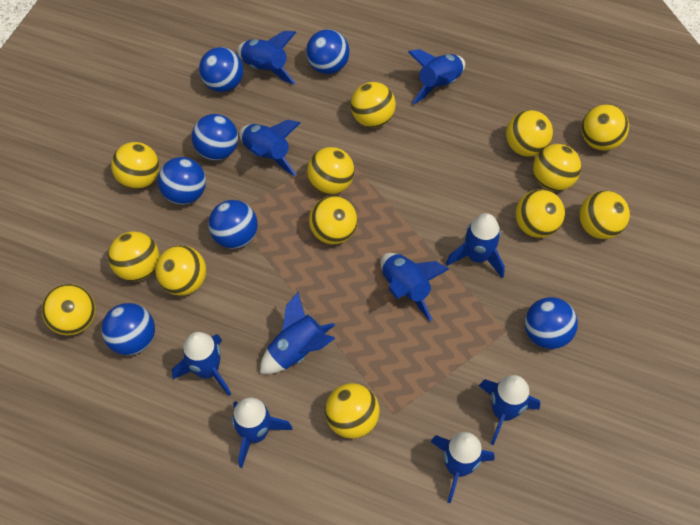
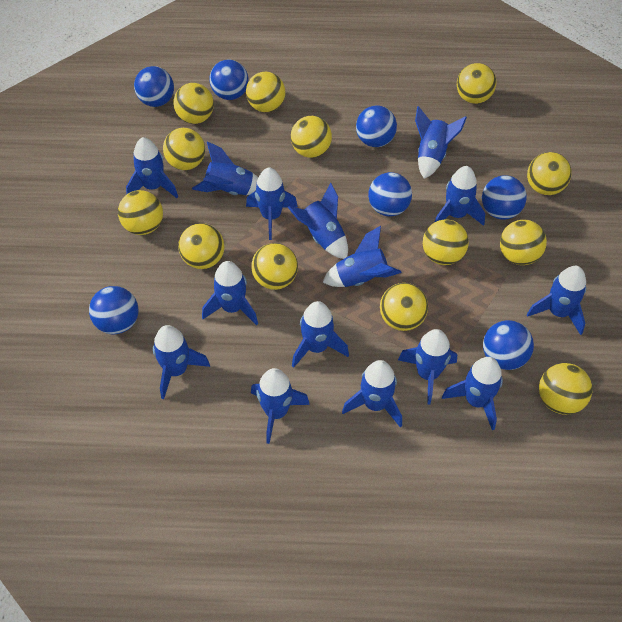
blue rocket: [172,332,231,396] [231,397,293,468] [237,31,296,85] [239,120,300,176] [260,292,335,374] [380,253,449,321] [408,49,465,104] [430,432,495,503] [446,213,505,278] [479,375,540,445] = 10 -> [126,137,178,198] [153,325,210,399] [192,141,259,195] [202,261,258,325] [246,168,298,240] [251,368,310,444] [288,182,348,259] [292,301,349,368] [323,226,402,287] [342,360,402,427] [398,329,457,405] [415,106,467,179] [434,166,485,226] [442,357,503,430] [527,266,586,335] = 15

